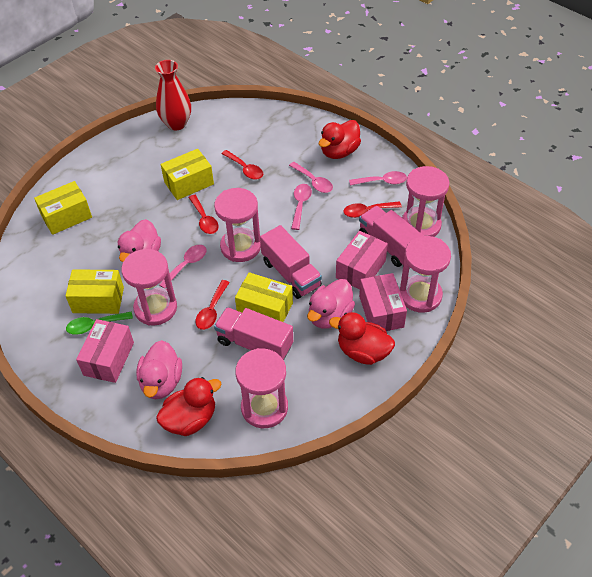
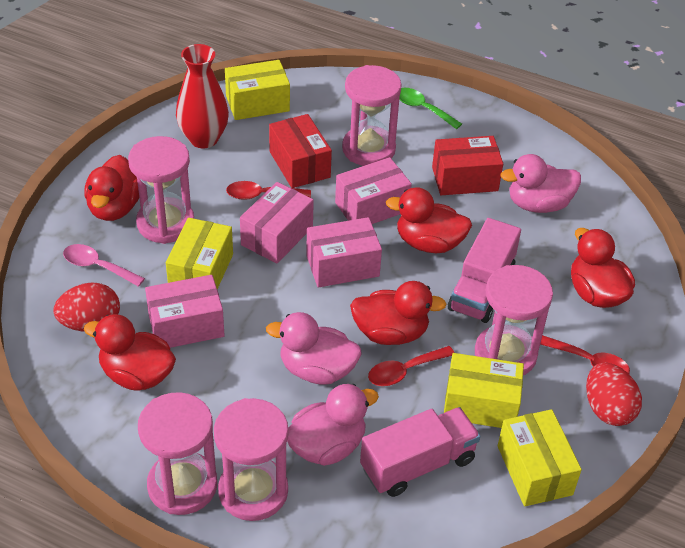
pink box: [76,319,134,383] [336,231,388,290] [359,273,407,331] = 3 -> [145,275,225,348] [240,182,314,263] [306,217,382,288] [335,157,412,224] = 4
pink spoon: [160,245,207,289] [289,162,333,193] [291,184,312,230] [349,171,407,185] = 4 -> [63,244,145,287] = 1
pink truck: [214,307,293,360] [260,225,322,299] [359,206,424,267] = 3 -> [360,407,480,497] [448,218,521,323] = 2
red box: none = 0 -> [269,114,332,188] [432,136,503,195] = 2
red duck: [156,377,222,436] [319,120,361,159] [329,312,395,365] = 3 -> [84,155,139,221] [84,314,176,391] [350,281,447,345] [386,187,472,253] [571,228,635,308] = 5
red egg: none = 0 -> [53,282,120,332] [586,363,642,426] = 2
red spoon: [188,195,219,234] [195,280,230,330] [221,150,263,180] [343,201,402,218] = 4 -> [226,181,311,200] [368,346,455,386] [540,335,630,373] = 3

